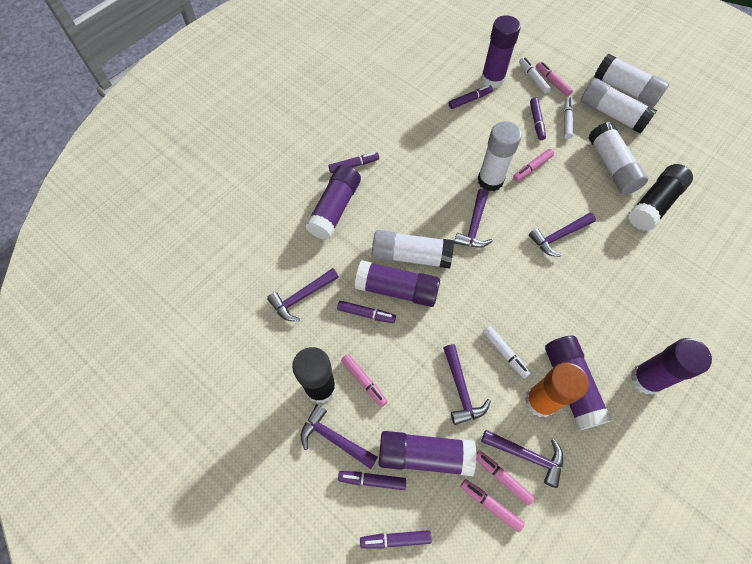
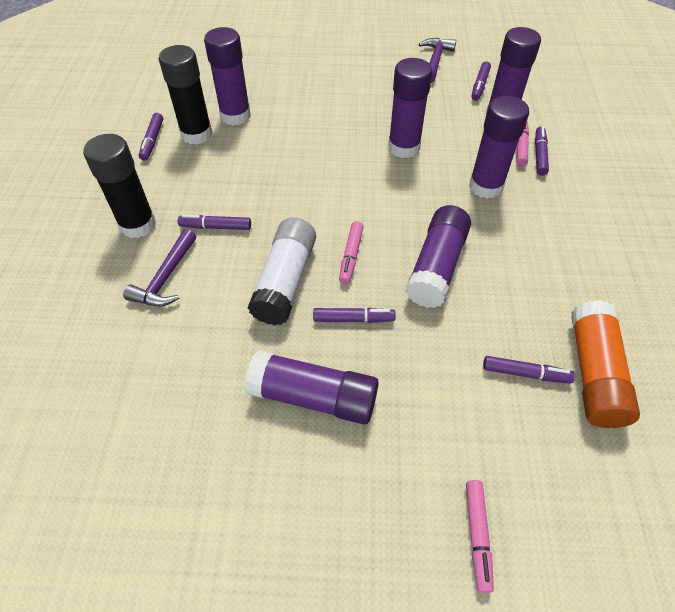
pink marker: [341,354,388,407] [460,479,525,533] [476,450,535,506] [513,149,554,181] [536,62,573,97] = 5 -> [339,221,363,284] [466,480,494,593] [516,121,529,167] = 3
purple hammer: [267,268,339,321] [301,404,378,469] [443,344,491,425] [454,189,493,248] [481,430,563,488] [529,212,596,257] = 6 -> [123,229,196,306] [419,38,456,83] = 2
white glue stick: [372,230,454,269] [478,121,522,191] [581,78,657,134] [589,122,648,194] [594,54,669,107] = 5 -> [248,218,316,325] = 1
white marker: [483,326,530,378] [519,57,551,94] [564,97,574,139] = 3 -> none = 0

